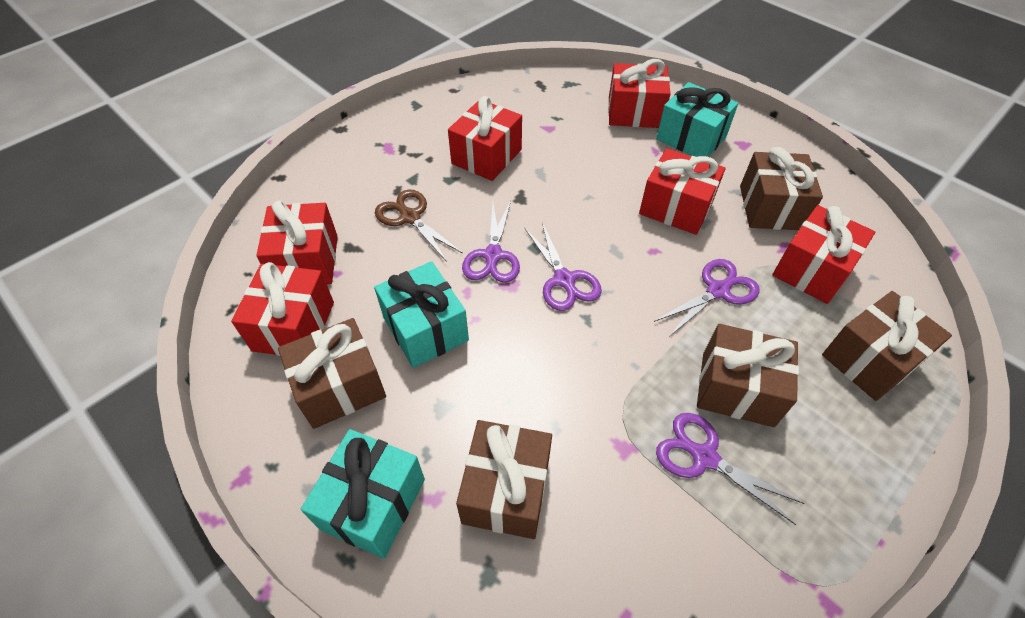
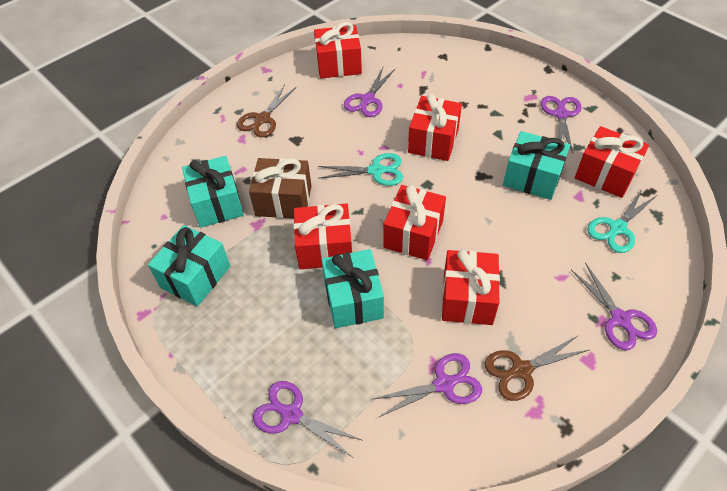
brown gift: [278,318,386,429] [456,420,552,539] [697,324,799,427] [740,147,823,230] [822,291,952,401] = 5 -> [249,158,311,219] = 1
brown scissors: [375,189,463,262] = 1 -> [237,84,296,137] [485,335,589,401] = 2
purple scissors: [462,201,520,283] [524,222,602,311] [654,259,759,337] [656,413,805,525] = 4 -> [253,381,362,457] [344,68,395,117] [373,353,482,418] [541,96,582,153] [571,263,657,350] = 5
turquoise gift: [301,429,425,559] [374,261,469,368] [656,82,738,157] = 3 -> [148,225,230,307] [182,156,244,228] [321,249,384,328] [503,131,570,200] = 4
turquoise scissors: none = 0 -> [318,153,403,186] [587,188,656,253] = 2

